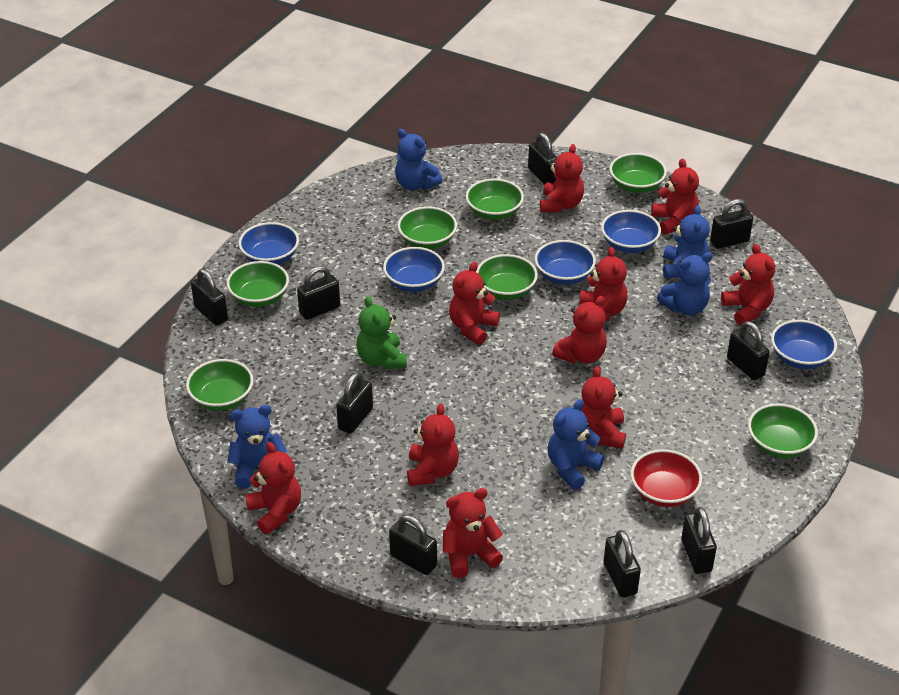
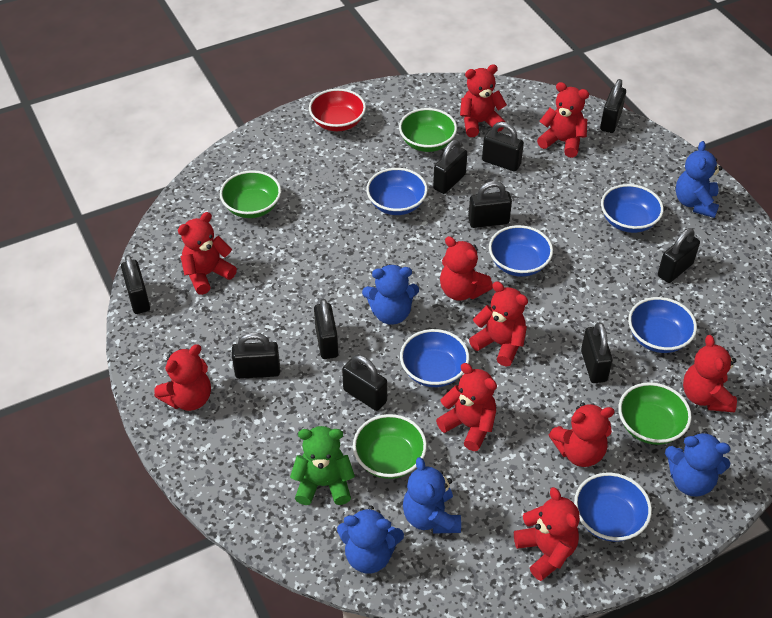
black padlock: [191,269,228,326] [297,266,340,320] [336,372,373,434] [389,515,437,575] [528,133,557,185] [604,530,641,597] [681,507,717,574] [710,199,753,249] [727,321,770,380] = 9 -> [121,255,150,314] [232,332,280,379] [314,299,338,359] [342,355,387,411] [433,140,468,194] [468,181,512,228] [482,122,524,172] [581,322,613,383] [600,79,626,133] [658,228,700,283] = 10
blue bowl: [238,222,299,265] [383,247,445,292] [535,240,596,285] [601,210,661,253] [771,320,837,369] = 5 -> [366,168,428,215] [400,329,469,387] [489,225,553,277] [574,473,652,542] [601,184,664,233] [628,297,697,353] = 6
green bowl: [186,359,253,411] [227,261,289,307] [398,206,457,249] [466,179,524,220] [476,254,538,300] [610,153,667,193] [748,404,818,458] = 7 -> [220,170,281,218] [353,414,427,479] [399,108,457,152] [618,382,692,445] = 4

